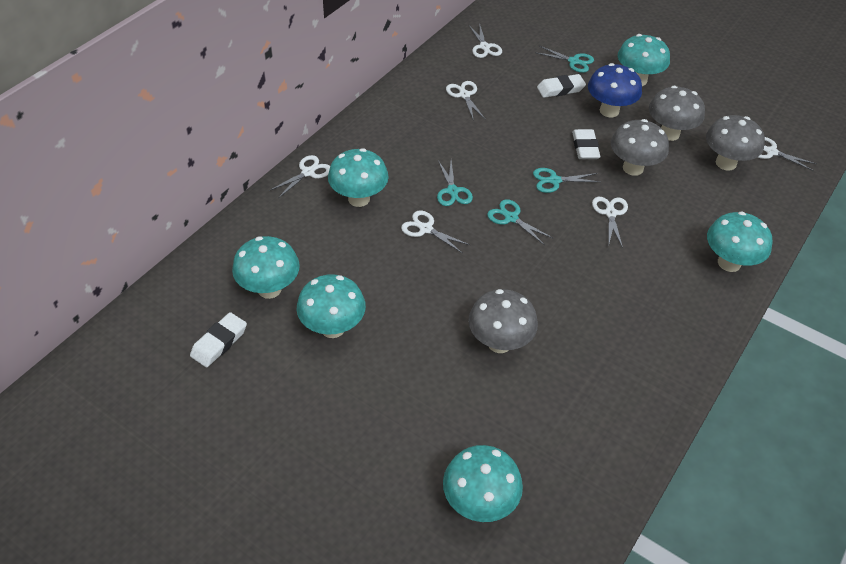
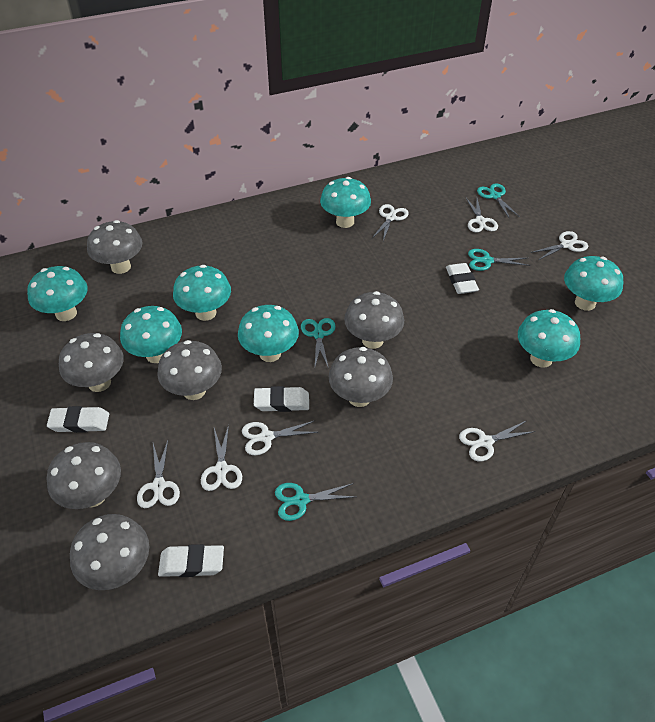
blue mushroom: [588,63,642,117] = 1 -> none = 0
grey mushroom: [468,289,538,353] [611,119,669,176] [649,86,705,141] [706,115,765,171] = 4 -> [47,442,121,509] [59,333,124,392] [70,514,149,590] [87,220,143,274] [157,340,222,400] [329,347,393,407] [344,291,404,349] = 7
turquoise mushroom: [232,236,300,299] [297,274,366,338] [328,148,389,207] [443,445,523,522] [618,34,670,86] [707,211,772,272] = 6 -> [27,266,88,321] [120,306,182,363] [173,265,231,321] [238,305,299,362] [320,177,371,228] [518,309,580,367] [564,256,623,311] = 7
white eraser: [190,312,247,367] [537,74,586,98] [572,129,600,159] = 3 -> [47,406,109,433] [158,544,224,577] [254,386,309,412] [446,263,479,294] = 4
white scissors: [269,155,330,198] [401,210,470,253] [446,81,485,121] [469,23,502,58] [592,197,628,248] [758,137,817,171] = 6 -> [137,441,180,508] [201,425,242,491] [242,421,318,456] [372,204,409,241] [459,421,535,462] [466,198,498,232] [530,231,588,260] = 7

